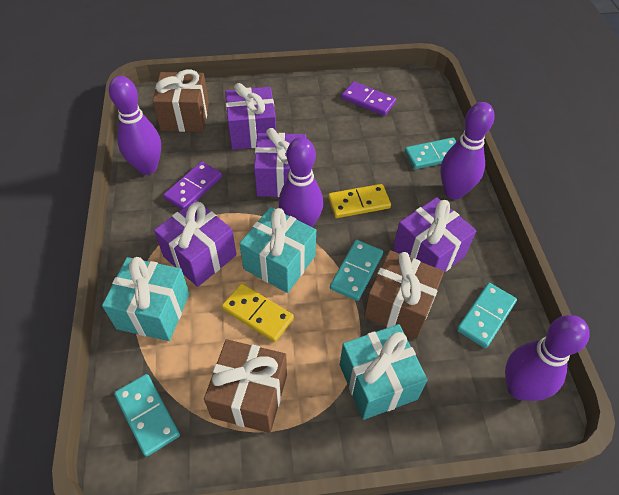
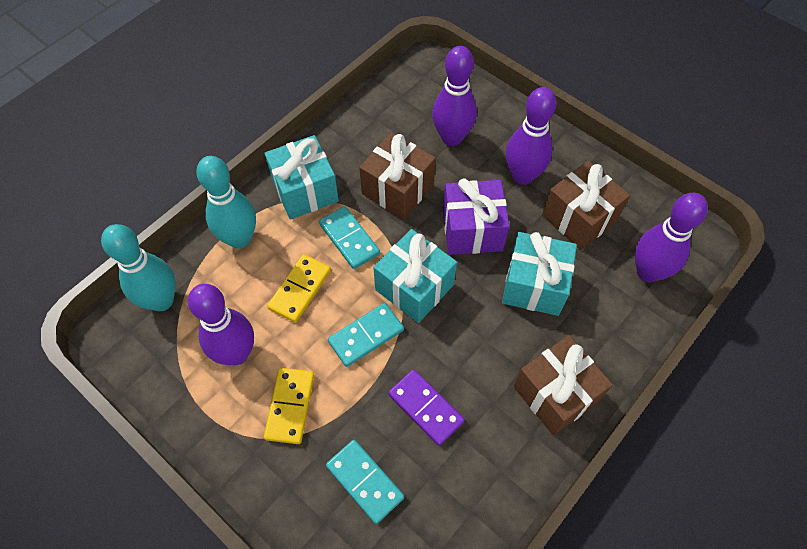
purple domino: [163,161,222,210] [342,81,396,116] = 2 -> [388,369,465,446] = 1
purple gift: [154,200,236,287] [225,83,276,150] [254,128,306,197] [393,197,476,272] = 4 -> [443,178,509,255] = 1
turquoise bowling pin: none = 0 -> [101,224,176,311] [196,156,256,249] = 2
turquoise domino: [114,374,180,457] [330,240,383,301] [405,137,456,169] [457,283,517,348] = 4 -> [319,206,380,269] [326,440,404,524] [328,303,404,367] = 3

